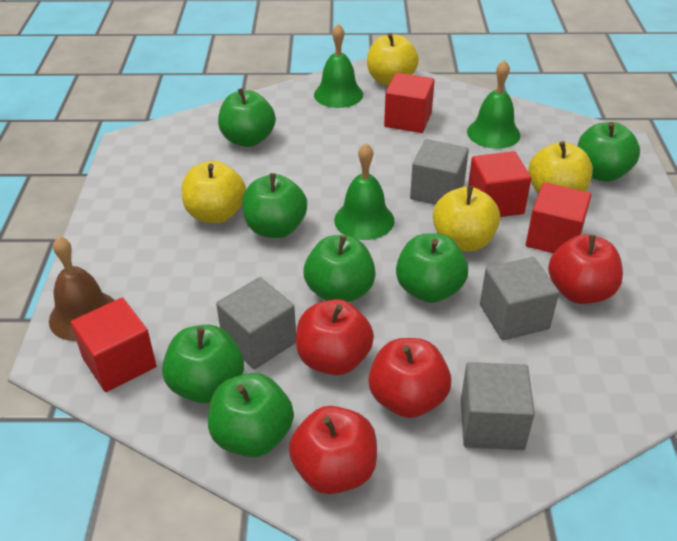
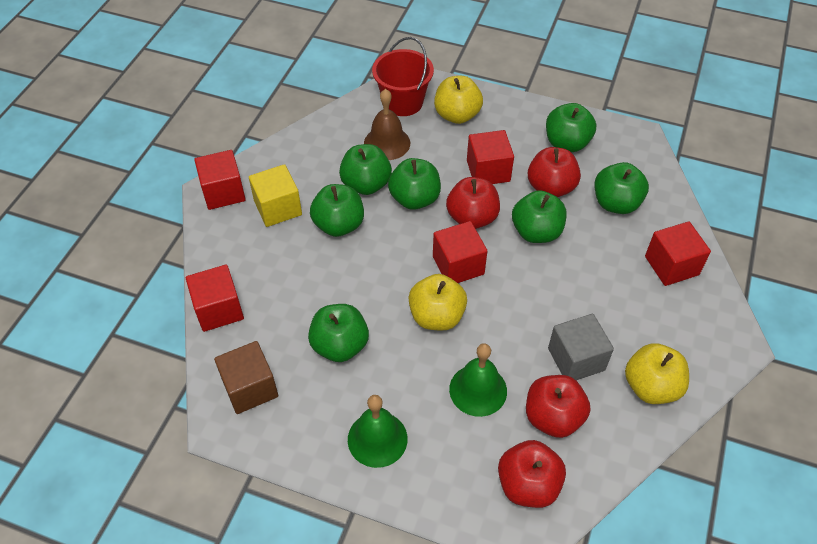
brown cube: none = 0 -> [214,341,278,414] = 1
green bell: [314,24,363,108] [334,143,395,240] [467,60,520,149] = 3 -> [348,395,408,468] [449,343,507,417] = 2
grey cube: [216,277,296,369] [410,139,469,205] [461,362,535,450] [480,257,559,340] = 4 -> [548,314,614,380] = 1
red bucket: none = 0 -> [372,37,434,116] = 1
red cube: [71,298,156,392] [384,73,435,133] [468,151,531,217] [526,182,591,253] = 4 -> [186,265,244,332] [194,150,246,210] [433,221,487,283] [467,130,514,184] [645,221,711,286] = 5
yellow apple: [182,161,246,223] [367,33,419,86] [433,186,500,252] [528,141,593,194] = 4 -> [408,274,467,330] [434,76,483,124] [625,343,689,404] = 3
yellow cube: none = 0 -> [249,164,302,227] = 1

